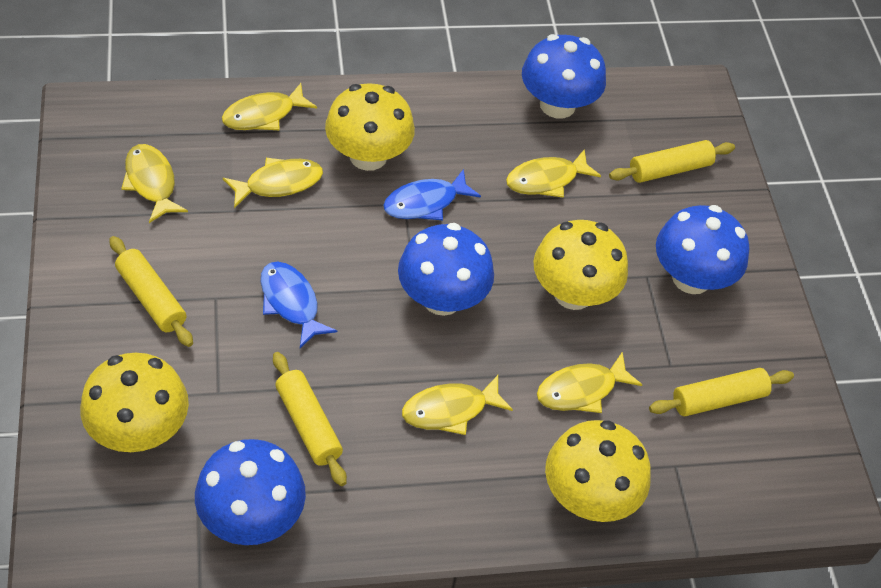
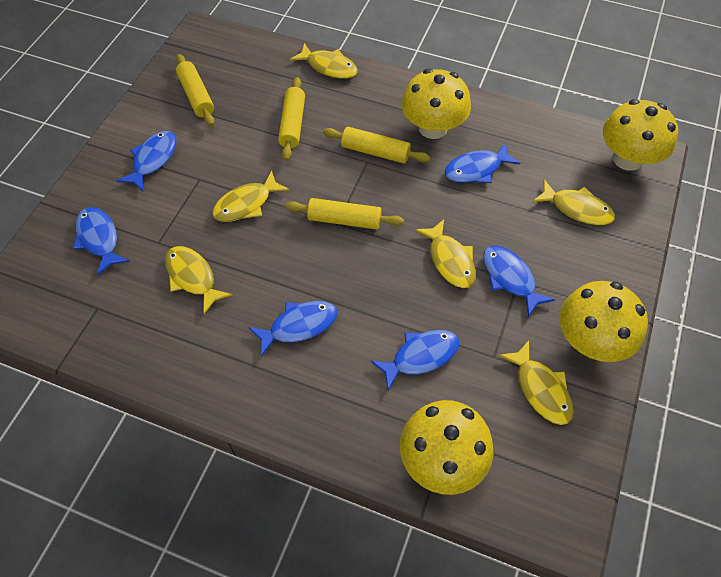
blue fish: [261,262,337,348] [383,169,481,220] = 2 -> [73,207,130,275] [117,131,177,191] [248,301,337,357] [371,330,460,391] [444,143,520,183] [483,245,555,317] = 6
blue mushroom: [195,439,306,545] [398,223,494,316] [522,34,606,118] [656,205,749,294] = 4 -> none = 0

